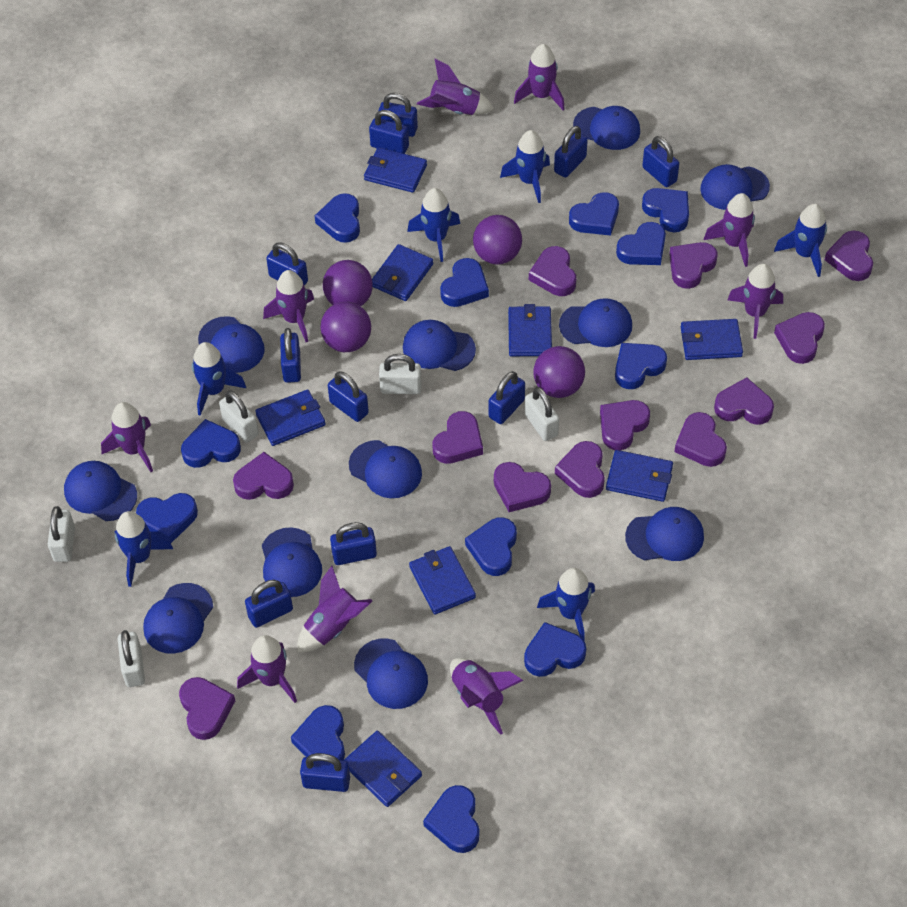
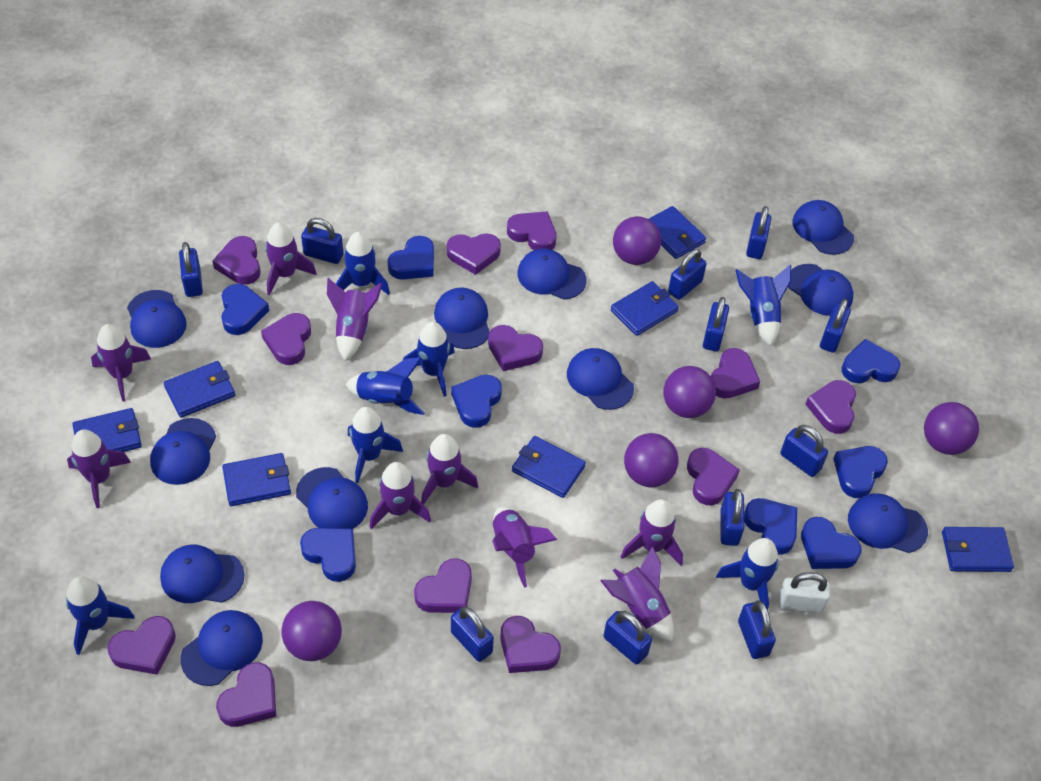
blue heart: [136,493,198,543] [181,419,241,468] [291,705,345,760] [315,193,360,243] [423,785,479,853] [440,258,489,307] [465,517,517,576] [524,622,586,677] [569,192,619,236] [615,343,667,389] [616,222,666,265] [642,188,689,232] = 12 -> [221,284,269,335] [300,528,356,582] [388,236,434,279] [451,375,502,428] [744,498,797,555] [801,517,862,569] [833,446,888,498] [842,339,900,383] = 8
blue rocket: [114,511,173,587] [192,342,246,416] [407,188,460,262] [500,130,550,203] [537,568,595,640] [774,204,827,277] = 6 -> [66,576,135,655] [336,232,390,295] [346,358,425,415] [348,407,403,483] [403,322,455,397] [716,538,779,610] [736,265,791,346] = 7
blue wallet: [255,390,325,446] [344,731,422,807] [364,147,427,193] [372,244,433,301] [409,546,476,615] [508,304,552,356] [606,450,673,502] [681,319,743,360] = 8 -> [72,408,142,452] [164,361,235,418] [222,453,291,506] [512,436,586,498] [611,281,679,336] [649,206,706,259] [942,527,1014,572] = 7
purple ball: [320,302,371,352] [323,260,373,306] [473,215,522,264] [533,346,585,398] = 4 -> [282,601,342,661] [613,216,661,265] [624,433,679,487] [663,366,716,418] [924,402,979,455] = 5
white padlock: [48,506,75,562] [118,630,145,687] [219,390,259,443] [379,354,422,394] [525,387,559,441] = 5 -> [778,573,830,613] = 1

